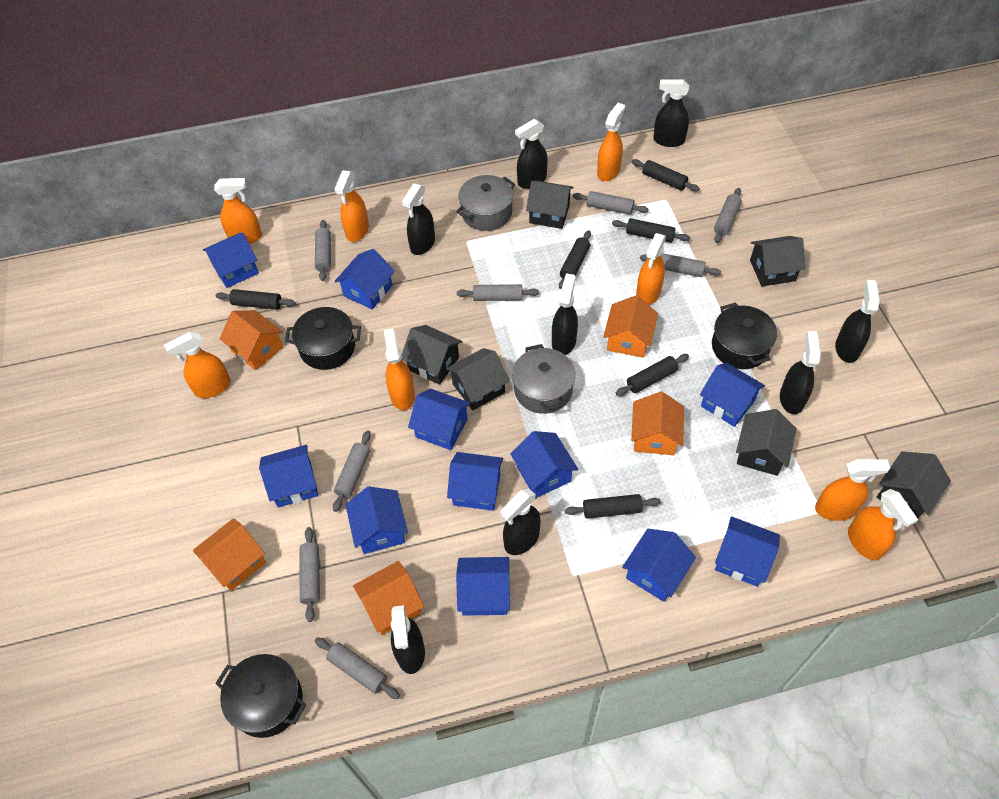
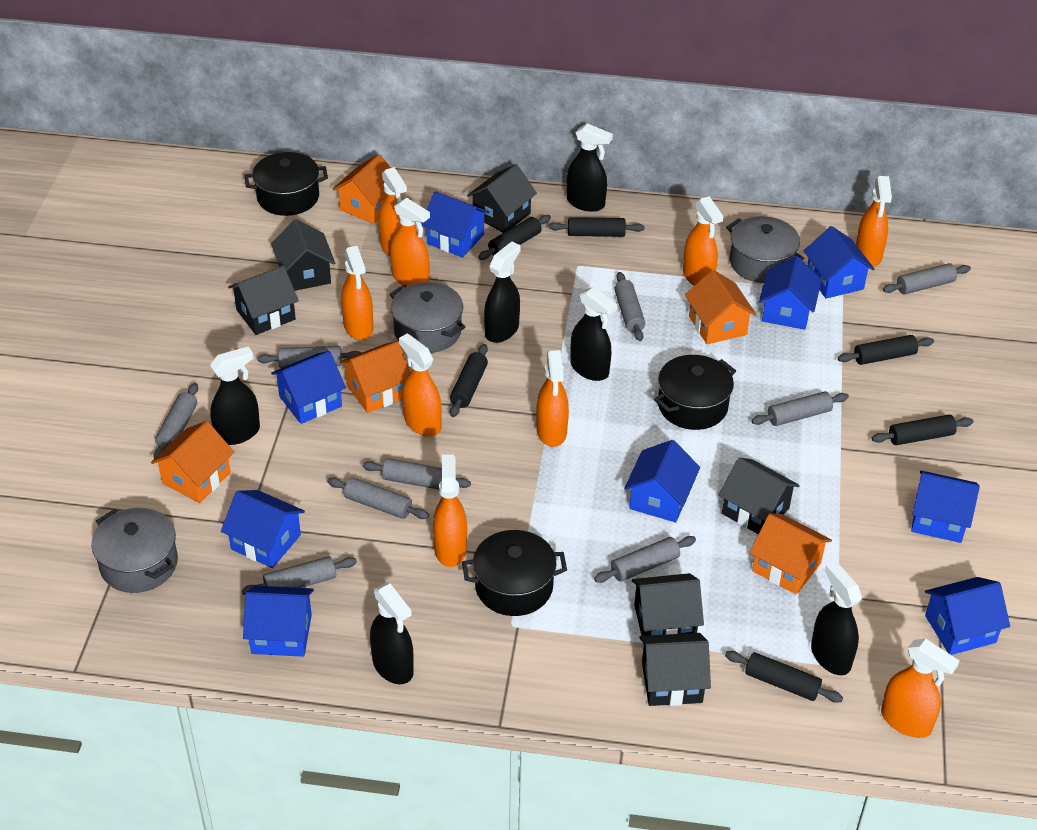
black spray bottle: [391,605,425,674] [402,183,435,255] [501,488,540,555] [515,119,548,189] [552,273,578,355] [653,79,689,147] [780,331,821,414] [835,280,880,363] = 8 -> [210,346,260,445] [370,583,414,684] [484,242,521,343] [567,123,613,212] [571,287,617,381] [811,562,862,675] = 6
blue house: [203,232,259,288] [259,445,318,508] [334,249,395,310] [345,486,408,554] [408,388,471,450] [447,452,503,511] [456,557,510,616] [510,431,578,498] [622,529,696,602] [700,363,765,427] [715,516,780,587] = 11 -> [221,490,305,568] [243,586,314,657] [271,351,346,424] [421,191,489,258] [624,440,700,523] [759,256,822,330] [804,226,875,299] [911,471,980,543] [925,577,1010,655] = 9
grey pot: [456,175,515,231] [512,344,575,414] = 2 -> [91,508,178,593] [390,282,465,353] [726,216,804,283] = 3
grey rolling pin: [299,527,320,622] [315,220,331,281] [315,637,400,699] [333,431,371,512] [457,284,539,301] [573,191,649,215] [640,254,721,277] [714,188,742,243] = 8 -> [154,383,198,459] [242,556,357,595] [257,346,361,368] [327,477,429,519] [362,458,471,490] [594,536,696,583] [614,272,645,341] [751,391,849,426] [883,263,971,294] = 9
orange spray bottle: [164,332,231,398] [214,178,262,244] [335,170,369,242] [384,328,415,410] [597,103,625,181] [636,233,666,305] [815,459,890,521] [848,489,918,560] = 8 -> [341,246,373,340] [378,167,407,256] [390,198,430,286] [399,333,442,437] [433,455,467,567] [536,350,569,447] [683,196,723,286] [856,176,892,267] [881,639,960,738] = 9

